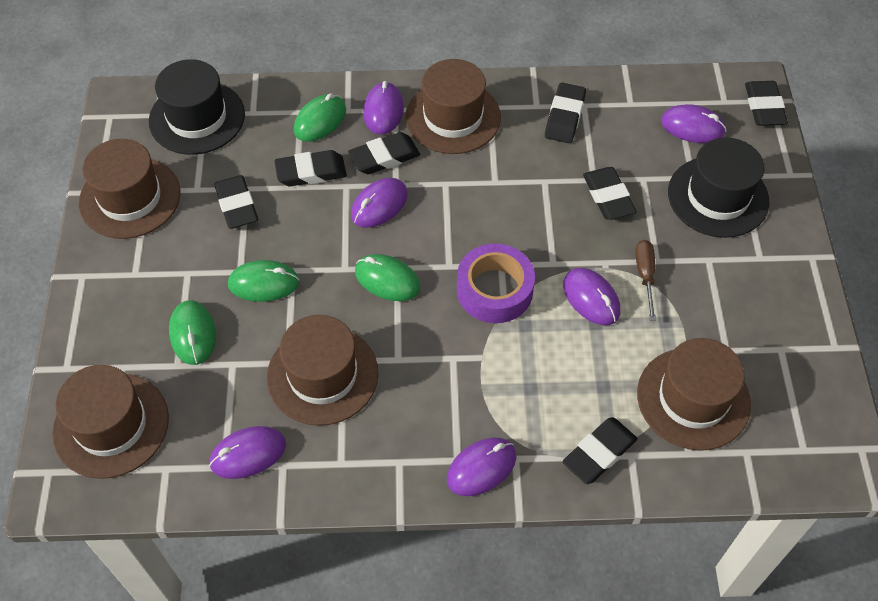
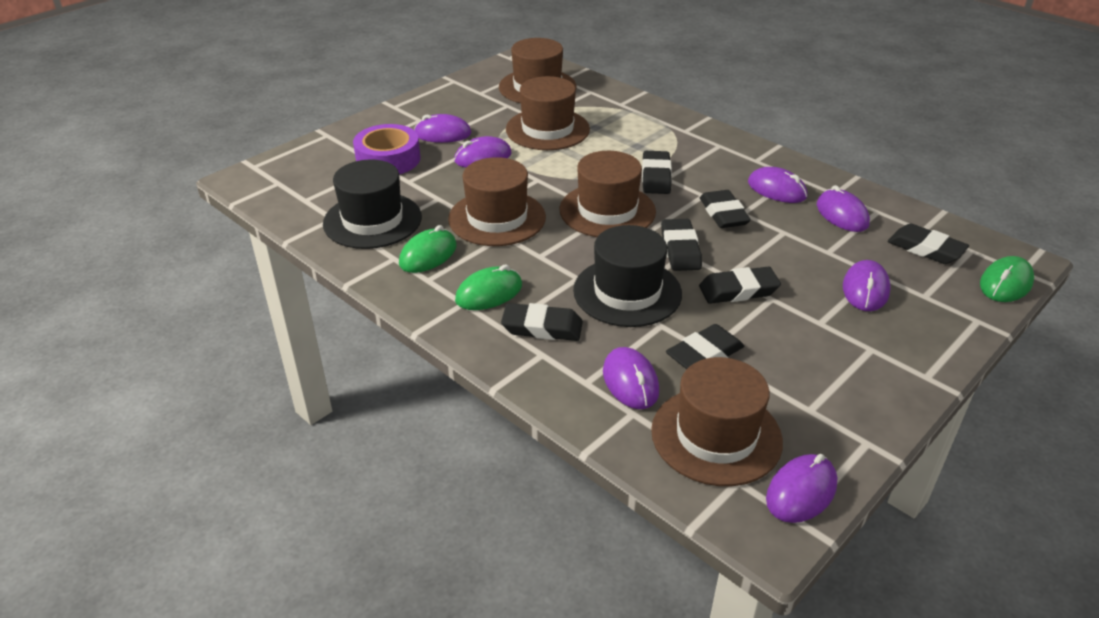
brown screwdriver: [635,240,656,321] = 1 -> none = 0
green mouse: [169,300,216,365] [228,260,299,302] [294,93,346,142] [355,254,420,301] = 4 -> [399,225,457,273] [455,265,522,310] [980,256,1035,302] = 3
purple mouse: [209,426,286,479] [351,178,408,228] [363,81,404,135] [447,438,516,496] [563,268,620,325] [661,104,726,143] = 6 -> [414,114,471,143] [454,136,512,167] [603,347,659,409] [748,167,807,203] [766,454,838,523] [817,185,870,232] [843,260,891,311] = 7

